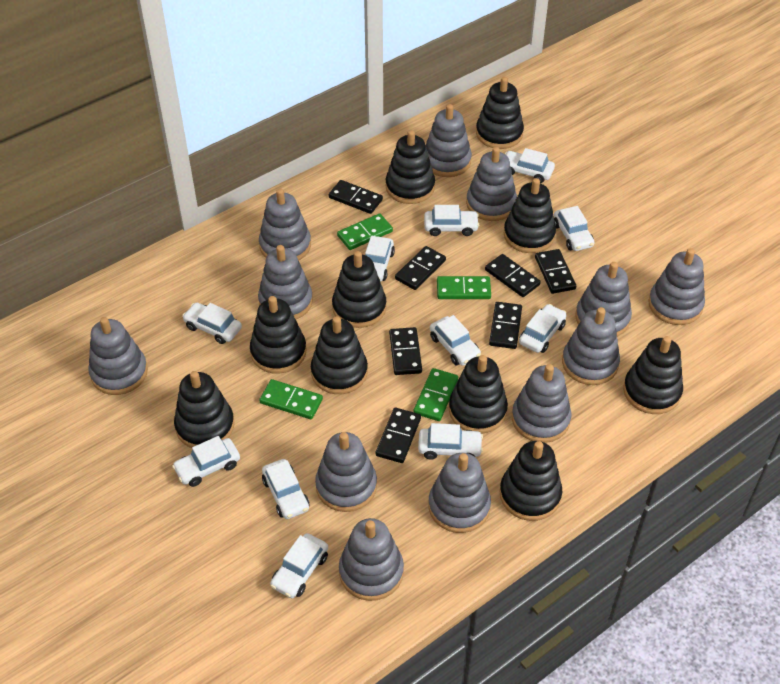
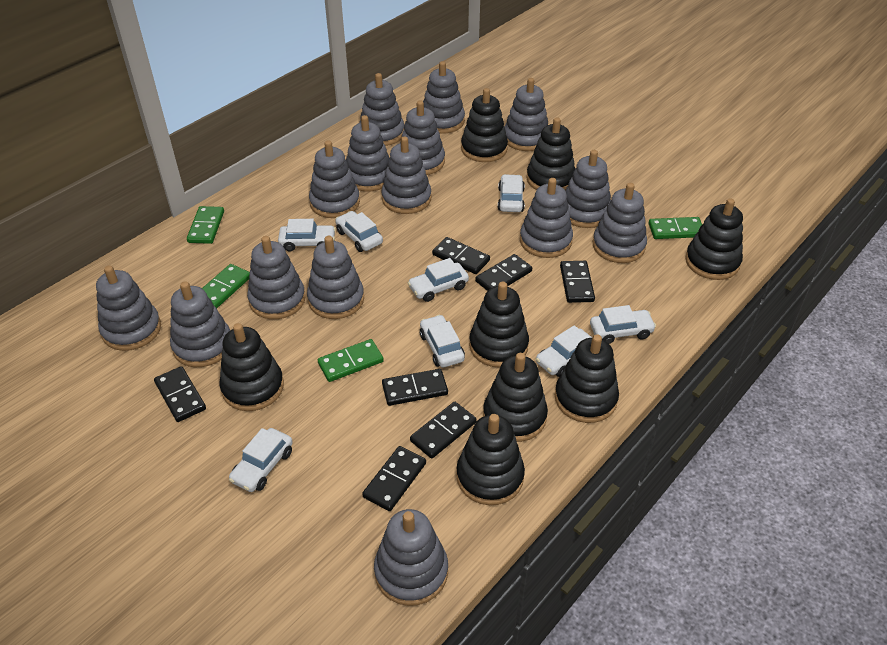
black stacking toy: [174,371,235,448] [250,296,307,374] [311,316,368,394] [332,251,387,328] [386,130,435,204] [449,355,508,434] [476,77,524,149] [499,441,562,521] [504,178,556,253] [623,336,683,414] = 10 -> [219,323,284,411] [456,414,525,505] [461,88,508,162] [469,282,529,368] [483,353,548,442] [526,117,575,190] [555,334,619,423] [685,198,743,280] = 8
grey stacking toy: [88,317,148,395] [258,245,313,319] [259,188,311,261] [315,432,377,512] [339,518,404,601] [426,104,472,177] [429,453,491,533] [466,147,517,221] [512,364,571,443] [562,307,620,385] [575,262,632,337] [648,248,705,325] = 12 -> [96,265,161,351] [170,281,230,367] [247,236,306,319] [307,236,364,319] [309,140,360,218] [346,115,389,191] [359,73,404,146] [374,509,448,606] [381,136,431,214] [400,100,445,175] [423,61,465,134] [505,78,548,151] [520,178,573,258] [565,150,611,228] [593,183,647,263] = 15
white car: [172,436,240,487] [182,302,242,344] [262,459,310,519] [270,533,328,598] [365,236,395,282] [418,423,483,460] [424,205,479,236] [430,315,481,366] [505,148,555,183] [519,304,567,353] [554,206,595,251] = 11 -> [229,428,293,492] [278,219,336,251] [335,211,383,252] [408,258,469,302] [420,315,465,368] [498,174,525,212] [536,325,592,377] [590,305,656,344] = 8

